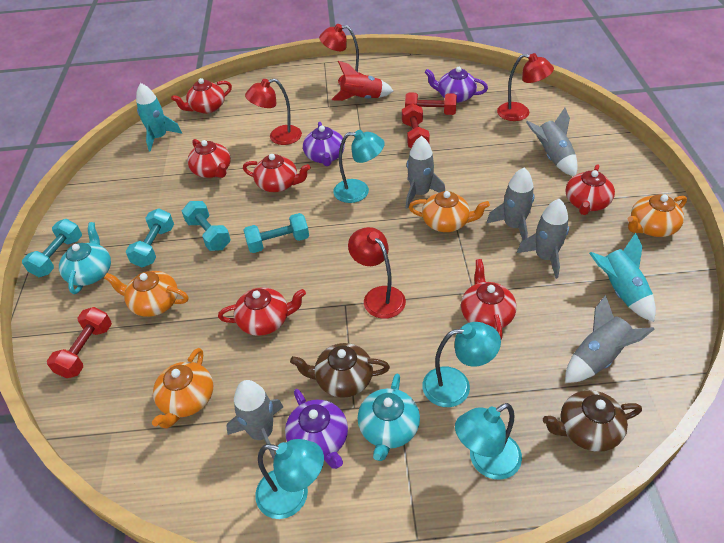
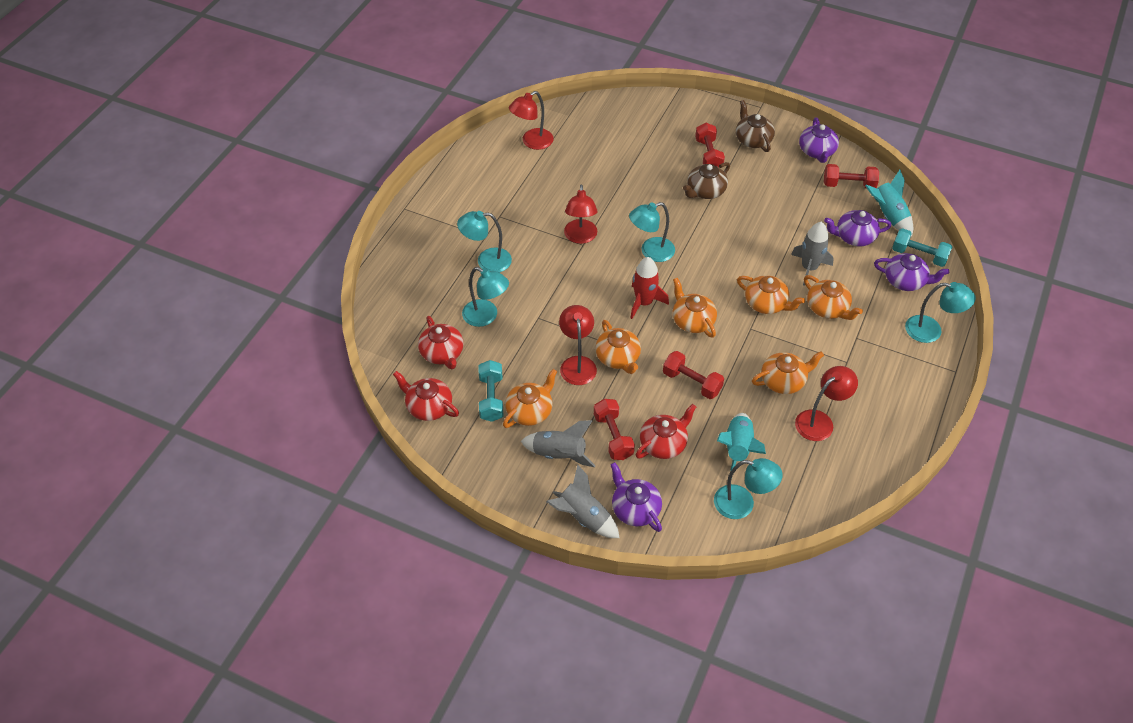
grey rocket: [226,380,283,460] [406,136,445,209] [486,168,535,240] [517,199,569,279] [526,108,578,176] [565,295,655,383] = 6 -> [521,420,595,467] [546,465,620,538] [791,222,834,286] = 3
orange teapot: [104,271,189,317] [152,348,213,428] [409,191,490,232] [628,194,687,237] = 4 -> [503,369,557,428] [595,320,641,374] [673,278,717,338] [737,275,805,314] [752,351,824,394] [804,275,863,320] = 6
purple teapot: [285,389,348,469] [303,122,345,166] [425,67,488,103] = 3 -> [610,462,662,532] [799,117,839,163] [824,210,891,246] [874,253,949,291] = 4
red dumbbell: [47,307,112,378] [402,103,430,148] [405,93,457,115] = 3 -> [594,399,635,460] [663,351,724,399] [695,123,725,168] [824,164,879,189] = 4
red teapot: [171,78,232,114] [187,139,231,178] [218,287,306,336] [243,154,311,192] [461,259,517,339] [565,164,615,215] = 6 -> [393,371,459,421] [418,316,464,369] [636,404,696,459] = 3
turquoise dumbbell: [22,219,82,277] [126,208,174,268] [182,201,231,251] [243,213,309,253] = 4 -> [478,360,503,422] [892,228,952,267] = 2
turquoise lamp: [255,439,324,519] [333,130,385,203] [422,322,501,407] [455,403,522,480] = 4 -> [457,211,512,272] [462,267,509,327] [629,202,675,262] [714,458,783,519] [905,282,976,343] = 5
turquoise teapot: [59,222,111,294] [358,374,420,461] = 2 -> none = 0

